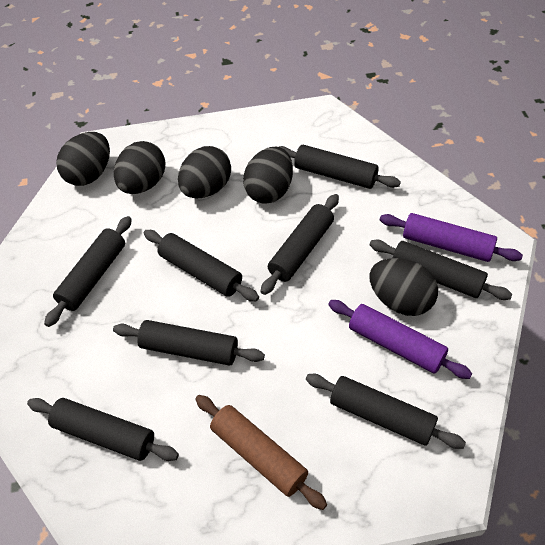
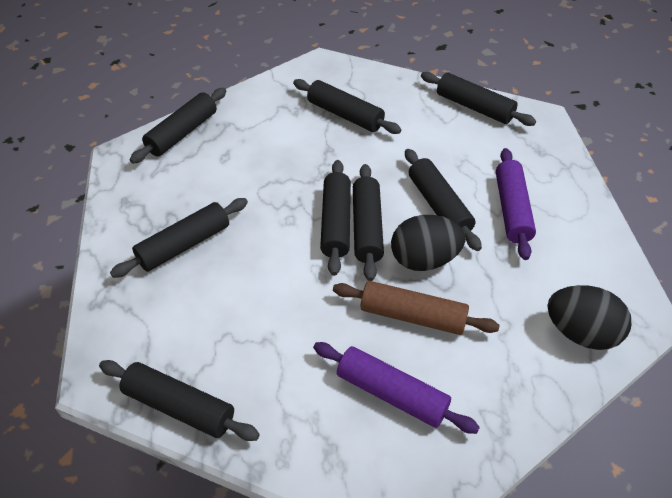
black egg: [56,132,110,186] [114,141,165,194] [178,146,231,198] [243,147,293,204] [369,258,438,316] = 5 -> [391,215,466,271] [547,285,631,350] = 2

